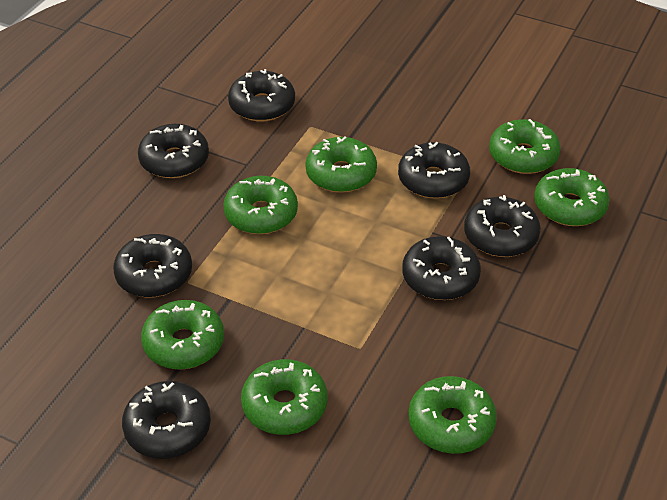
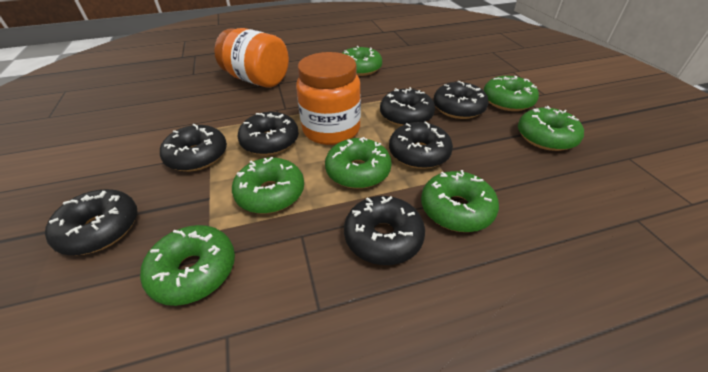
orange jar: none = 0 -> [214,28,289,87] [296,52,361,145] = 2

